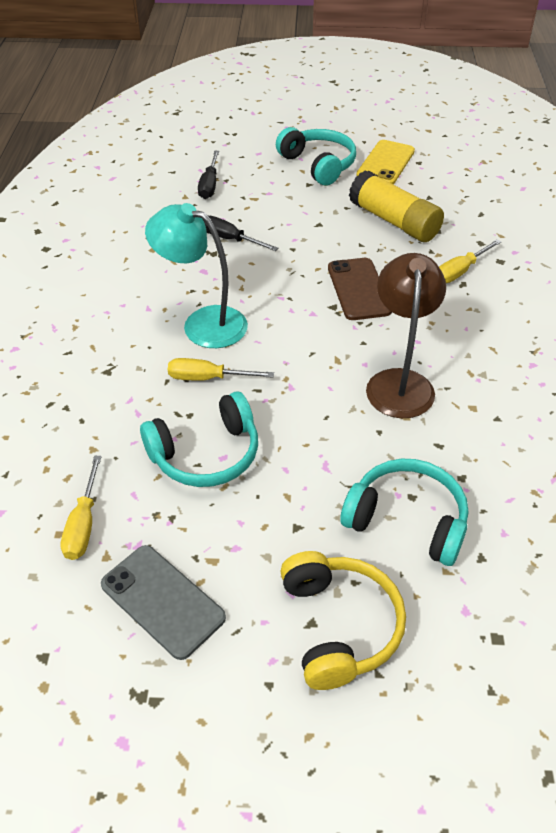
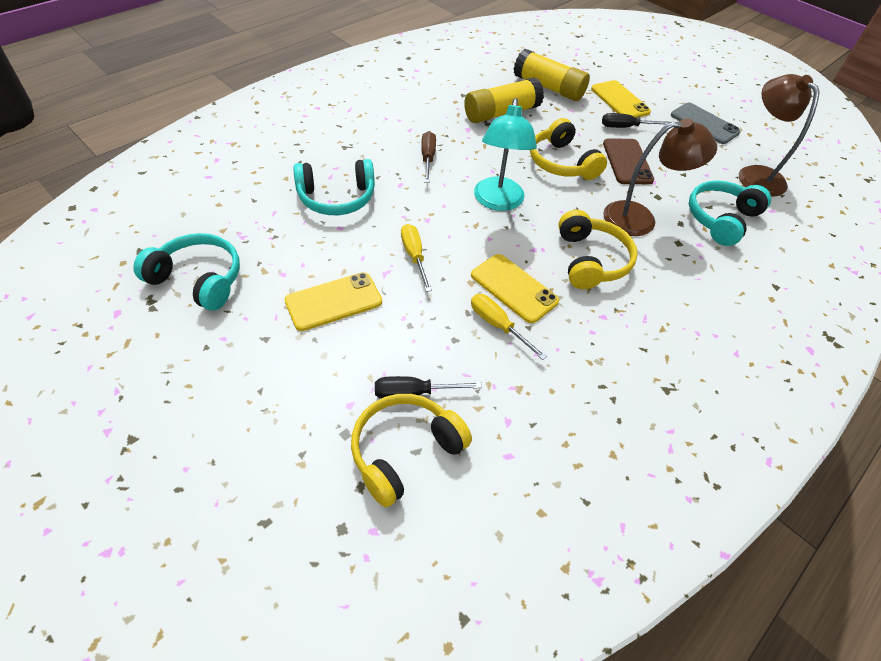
brown lamp: [366,253,446,418] = 1 -> [603,118,717,236] [739,74,820,197] = 2
brown screwdriver: none = 0 -> [421,131,436,183] = 1
yellow glue stick: [349,171,444,242] = 1 -> [464,77,544,123] [514,49,590,101] = 2
yellow headphones: [280,551,406,690] = 1 -> [351,394,472,507] [530,118,607,180] [558,210,638,289] = 3
yellow phone: [356,140,415,184] = 1 -> [285,272,382,331] [471,254,559,323] [591,80,651,118] = 3
yellow screwdriver: [60,456,102,560] [168,358,274,381] [439,239,501,283] = 3 -> [401,224,432,292] [471,294,547,360] = 2

